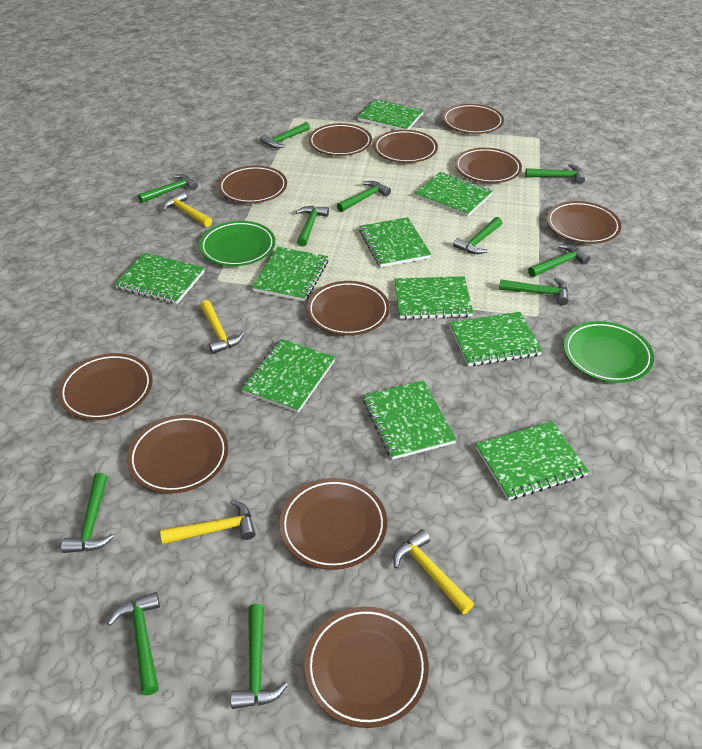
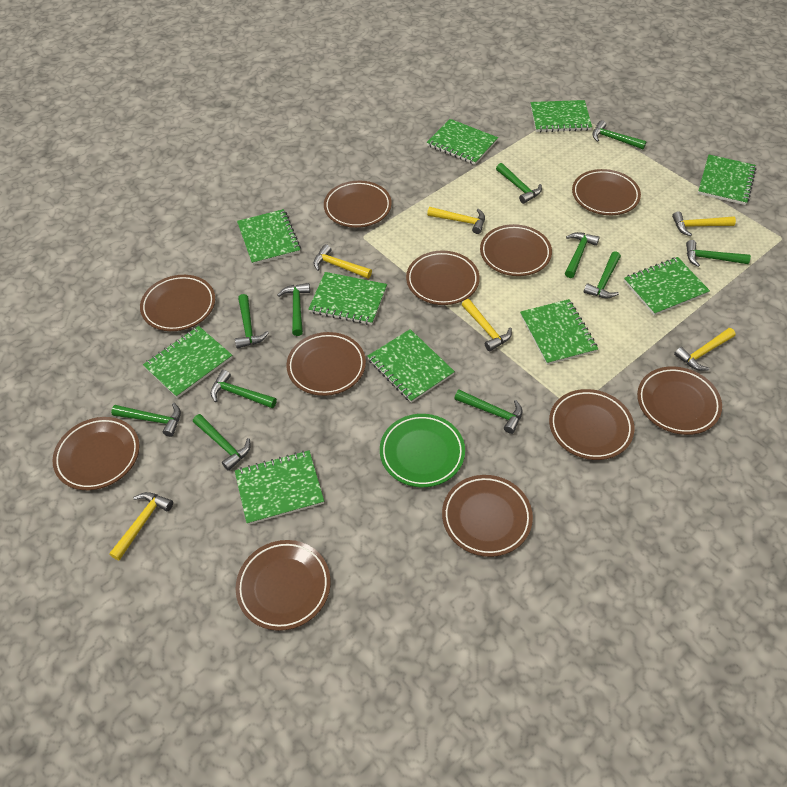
green plate: [199,221,275,266] [564,321,654,383] = 2 -> [380,414,465,487] = 1
yellow hammer: [160,499,256,544] [163,191,212,227] [200,300,245,354] [393,529,474,614] = 4 -> [109,492,173,561] [313,244,372,279] [427,207,485,234] [462,299,512,351] [672,211,736,236] [674,328,735,371] = 6

